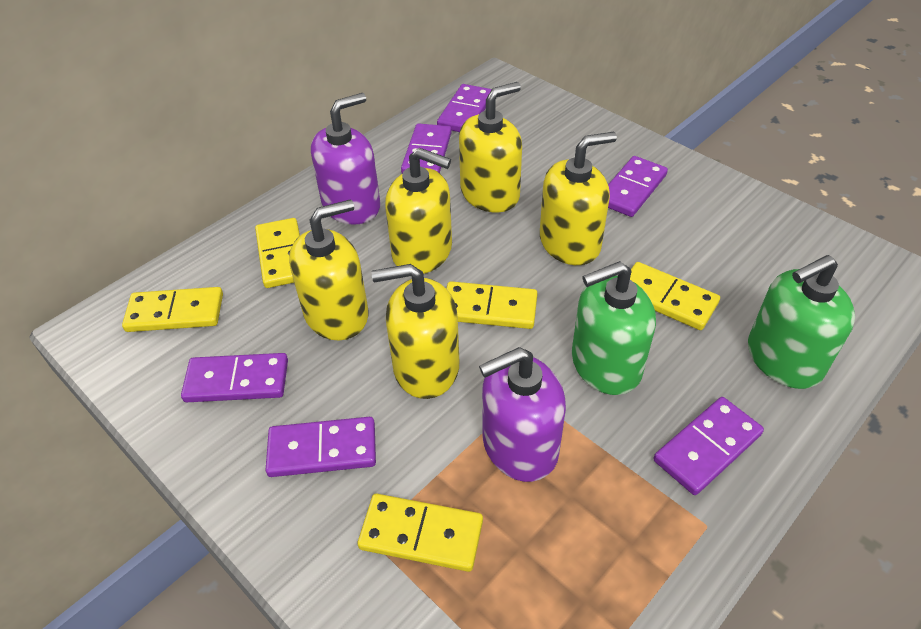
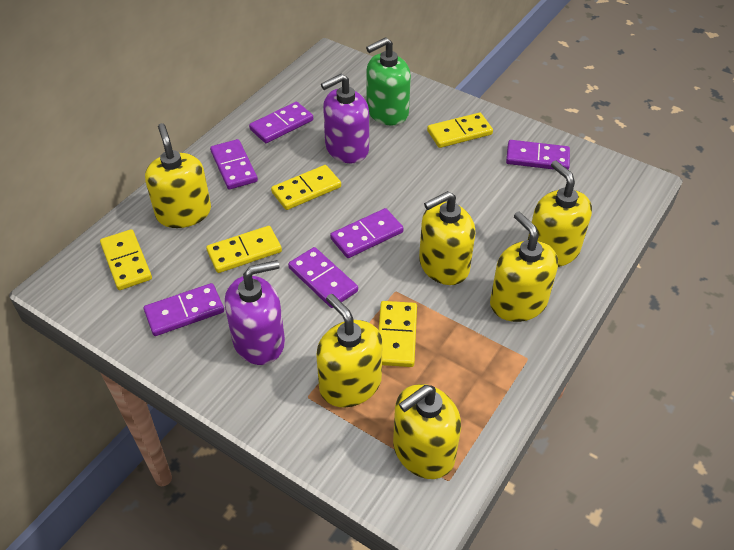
green soap dispenser: [572,261,656,395] [748,255,855,389] = 2 -> [366,37,411,126] = 1
yellow soap dispenser: [289,199,368,340] [371,264,459,399] [385,148,452,274] [459,82,522,212] [540,132,617,265] = 5 -> [145,123,211,228] [316,294,383,407] [393,384,461,479] [419,191,475,285] [490,211,558,322] [528,160,592,267] = 6

